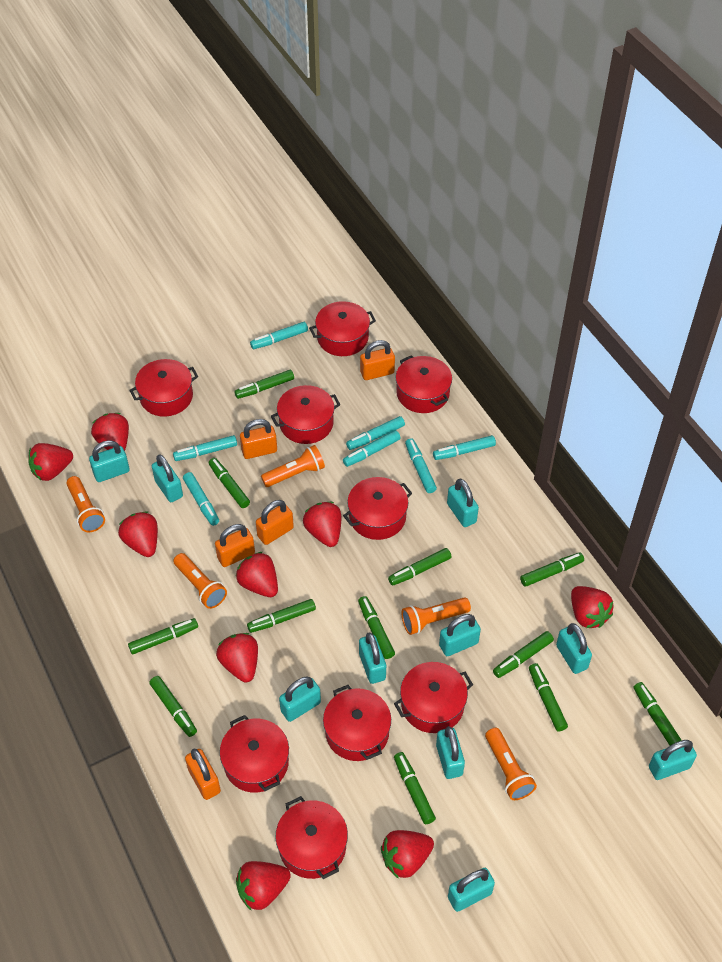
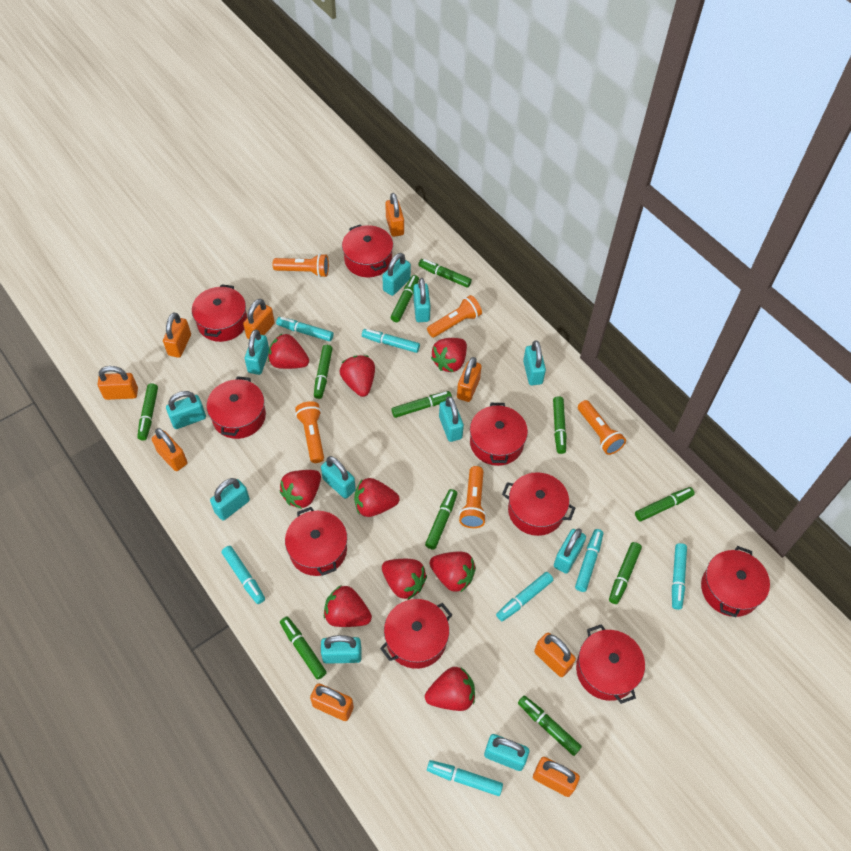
green marker: [128,618,198,654] [149,676,197,737] [209,458,250,508] [234,370,294,399] [247,599,316,633] [358,596,395,659] [388,548,452,585] [394,752,436,824] [493,631,554,678] [520,553,584,587] [529,663,568,732] [633,682,682,746] = 12 -> [137,383,158,440] [280,616,327,680] [314,345,333,399] [391,275,419,322] [391,391,452,418] [418,259,472,288] [425,489,457,550] [518,696,582,756] [553,396,566,454] [609,542,642,604] [635,487,695,522] = 11
orange padlock: [185,749,221,800] [215,524,255,567] [240,419,277,459] [256,500,294,545] [360,340,395,380] = 5 -> [98,366,138,400] [152,428,187,471] [163,313,191,358] [243,299,275,339] [310,683,354,721] [385,193,404,237] [457,357,482,402] [533,757,580,797] [534,633,576,677] = 9
turquoise padlock: [89,440,130,482] [152,454,183,502] [279,676,321,722] [359,633,386,684] [436,726,465,779] [439,614,481,656] [447,479,479,527] [448,868,495,912] [556,623,592,674] [649,740,697,780] = 10 -> [166,391,206,429] [210,478,250,520] [245,329,269,375] [321,456,356,499] [321,635,362,664] [382,253,411,296] [413,278,431,322] [439,396,464,442] [484,734,529,771] [523,340,546,385] [554,528,586,574] = 11

